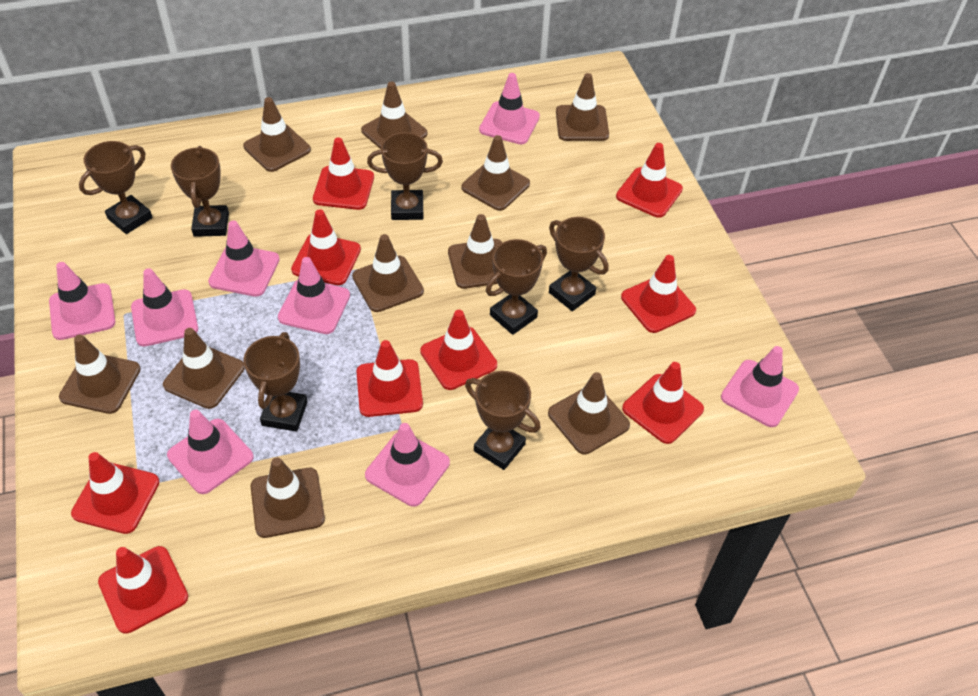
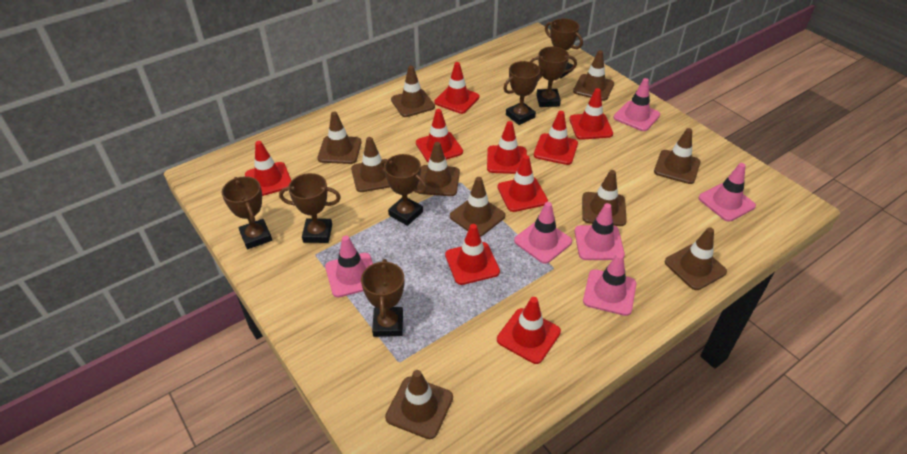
pink traffic cone: [49,262,115,340] [131,268,198,347] [167,410,253,494] [208,221,280,297] [278,257,350,334] [365,423,450,507] [479,73,540,144] [721,346,799,427] = 8 -> [325,235,373,297] [514,202,572,264] [574,203,625,260] [583,253,636,316] [614,78,660,131] [699,163,756,222] = 6

